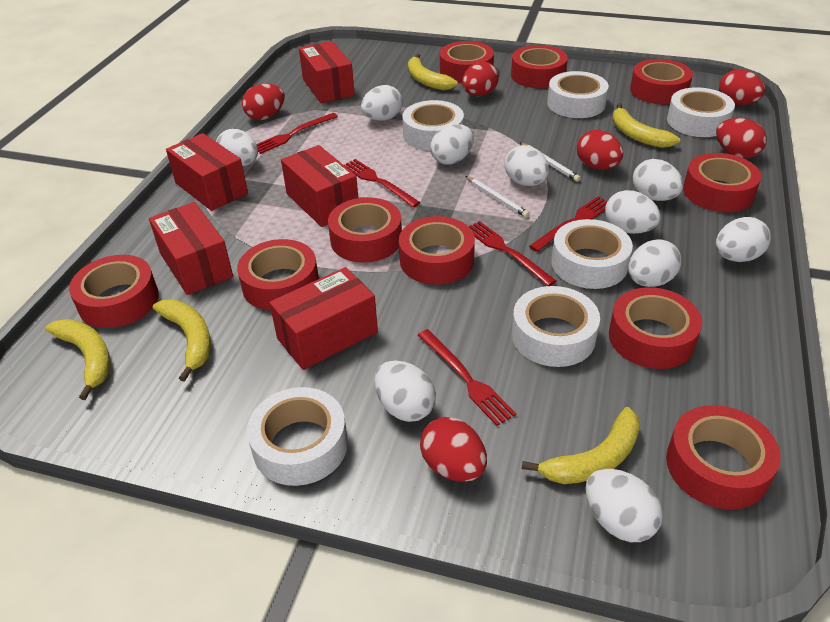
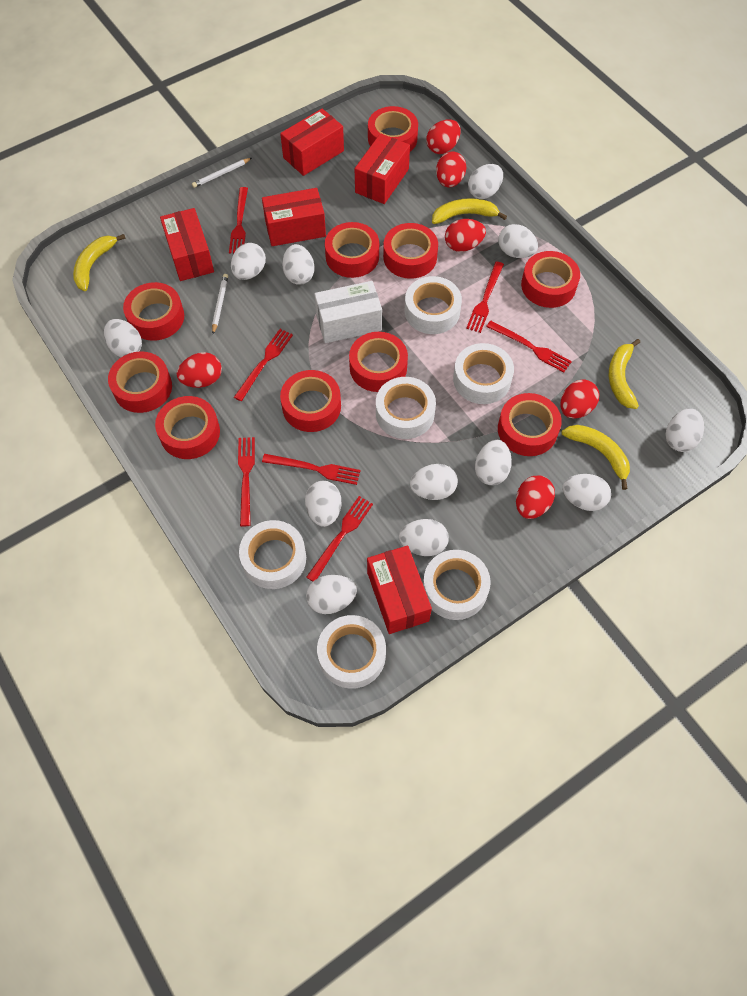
red fork: [257,113,338,154] [344,159,421,207] [418,329,516,426] [469,221,556,286] [529,196,608,252] = 5 -> [229,187,248,254] [234,329,293,401] [238,437,255,526] [262,454,360,485] [306,496,373,582] [466,262,504,333] [486,321,572,373] = 7
white box: none = 0 -> [314,281,382,343] = 1
white egg: [216,129,258,167] [361,85,403,121] [375,361,436,422] [430,124,474,165] [504,145,549,186] [585,469,663,542] [605,190,661,234] [628,239,682,287] [633,159,683,201] [716,217,771,262] = 10 -> [104,319,142,357] [231,243,266,280] [282,244,315,285] [305,481,342,527] [306,575,357,614] [399,519,449,556] [410,464,458,500] [468,164,503,199] [475,440,512,485] [498,224,538,258] [562,474,611,511] [666,408,704,452] = 12
yellow banana: [45,319,111,400] [153,300,211,382] [408,54,458,91] [522,407,640,484] [612,103,680,148] = 5 -> [73,234,126,291] [432,198,507,224] [561,425,630,490] [609,339,640,409] = 4

